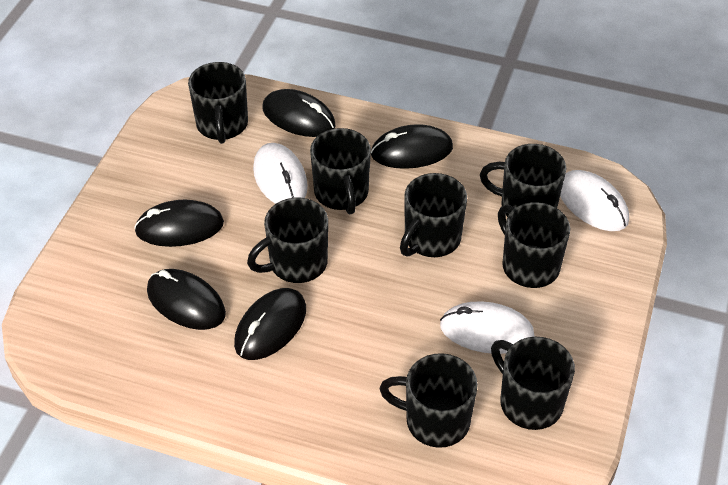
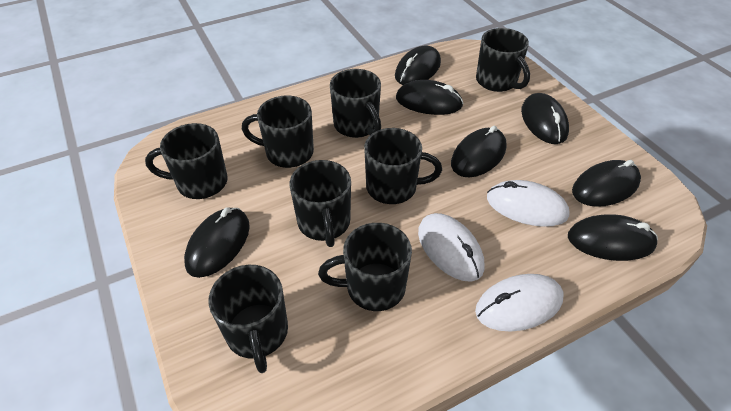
black mouse: [134,200,224,247] [147,269,226,330] [234,288,306,360] [262,89,335,137] [371,124,453,169] = 5 -> [184,208,250,278] [395,46,441,85] [396,80,463,115] [451,126,507,177] [521,93,569,144] [568,214,658,261] [572,160,641,207] = 7

